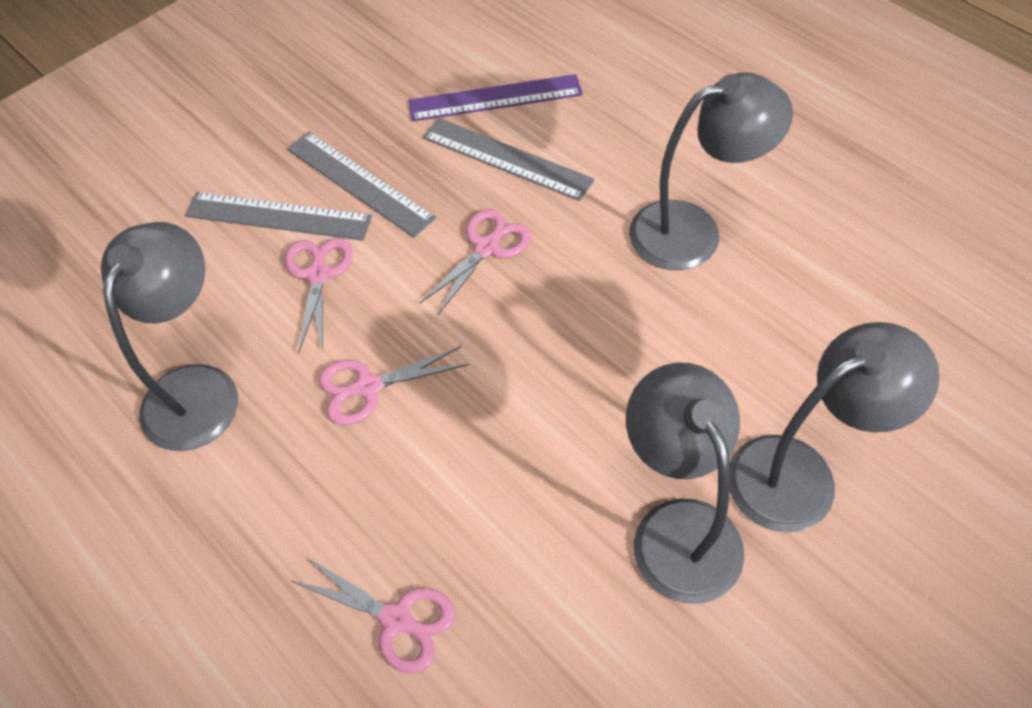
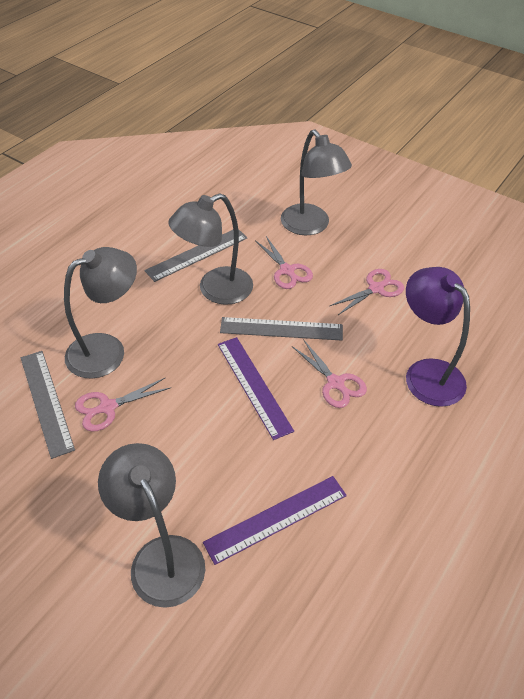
purple lamp: none = 0 -> [406,267,470,407] = 1
purple ruler: [408,74,583,121] = 1 -> [203,476,347,565] [218,337,294,440] = 2

